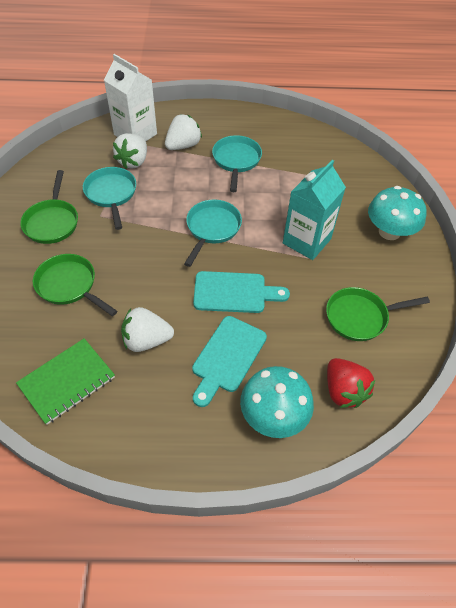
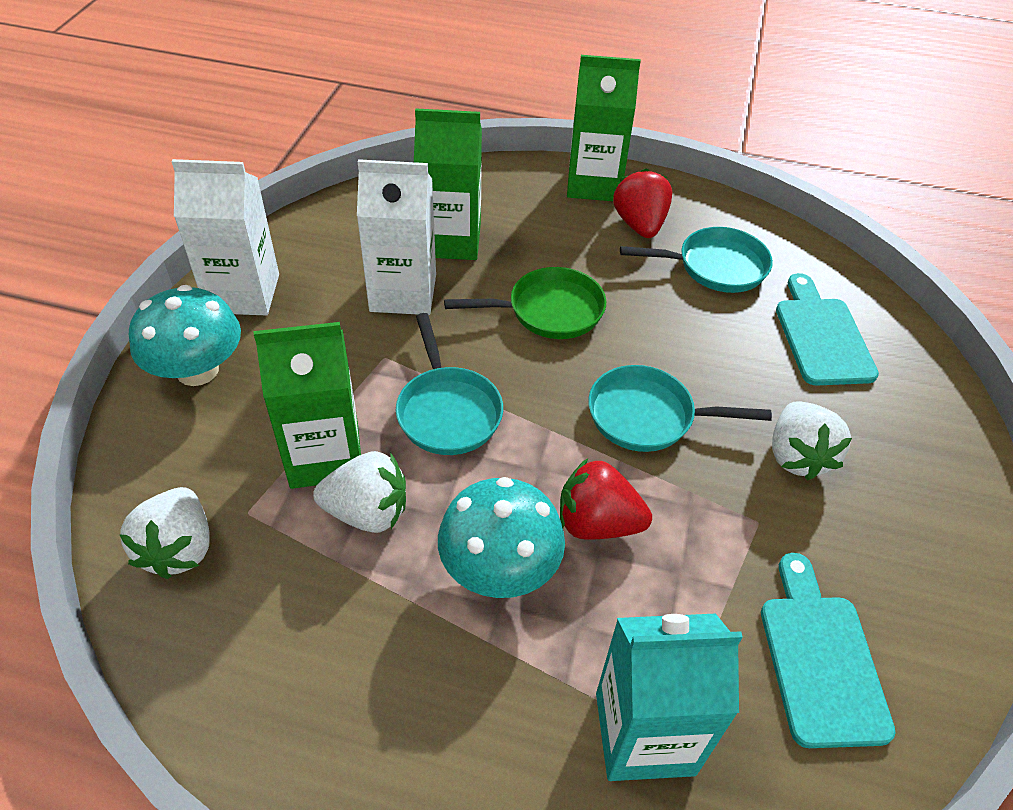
green carton: none = 0 -> [254,322,361,489] [414,108,482,260] [567,55,641,201] = 3
green notebook: [16,338,115,425] = 1 -> none = 0
green pan: [20,170,78,244] [33,254,117,316] [326,287,430,341] = 3 -> [444,267,606,339] = 1
red strawberry: [327,358,375,408] = 1 -> [560,458,652,540] [613,168,672,238] = 2
white carton: [104,54,157,141] = 1 -> [171,159,279,315] [357,159,436,315] = 2

